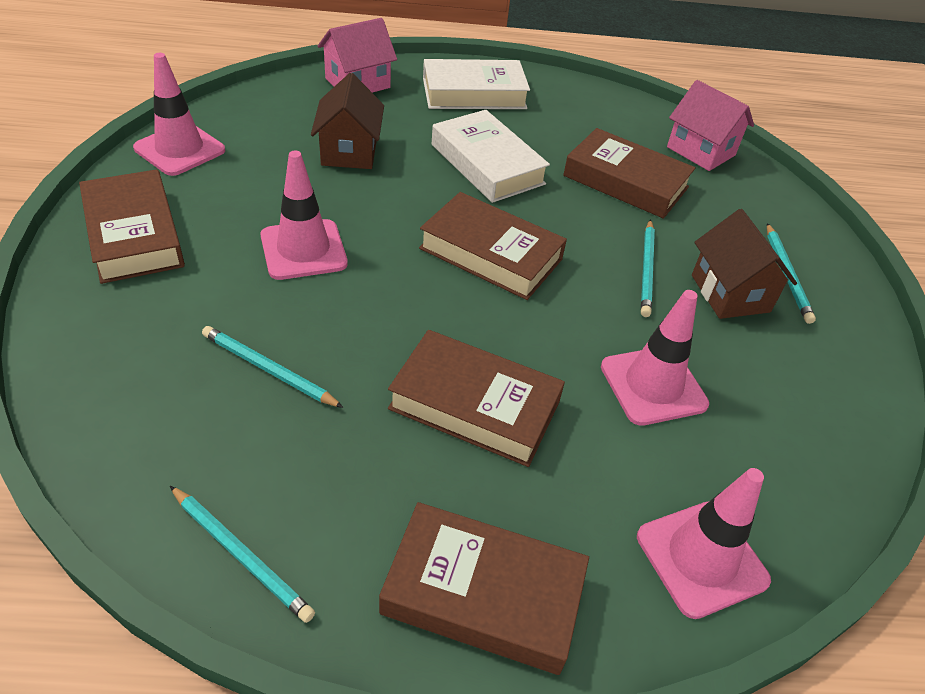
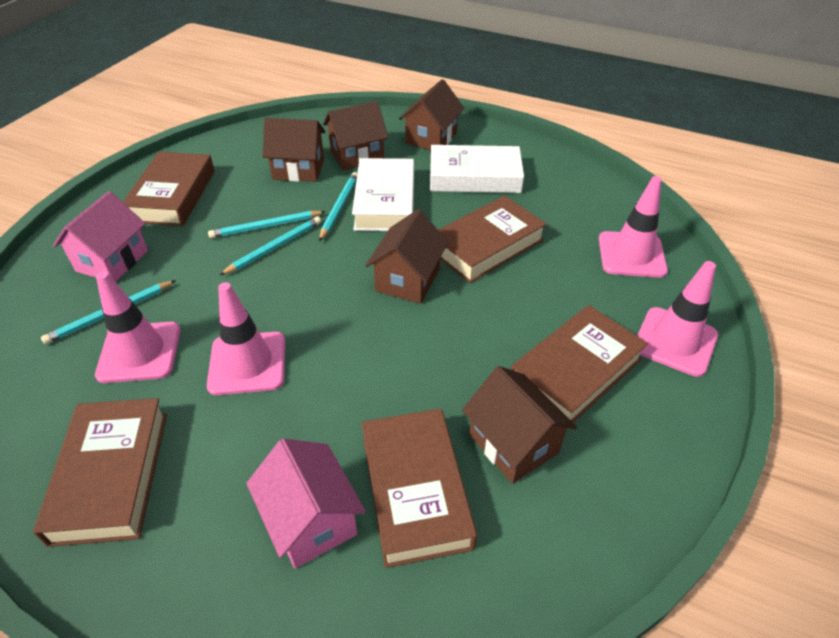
brown house: [311,73,384,169] [692,209,797,319] = 2 -> [263,118,325,182] [323,101,388,170] [365,209,448,304] [399,79,464,150] [462,366,577,484] = 5

